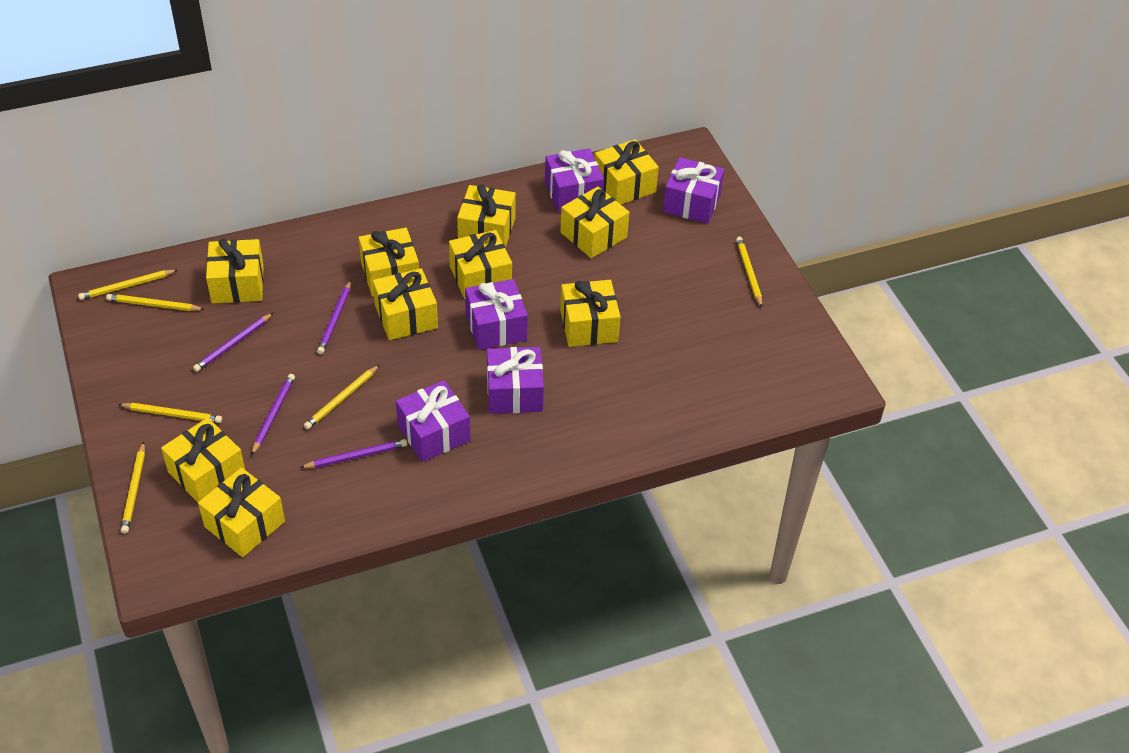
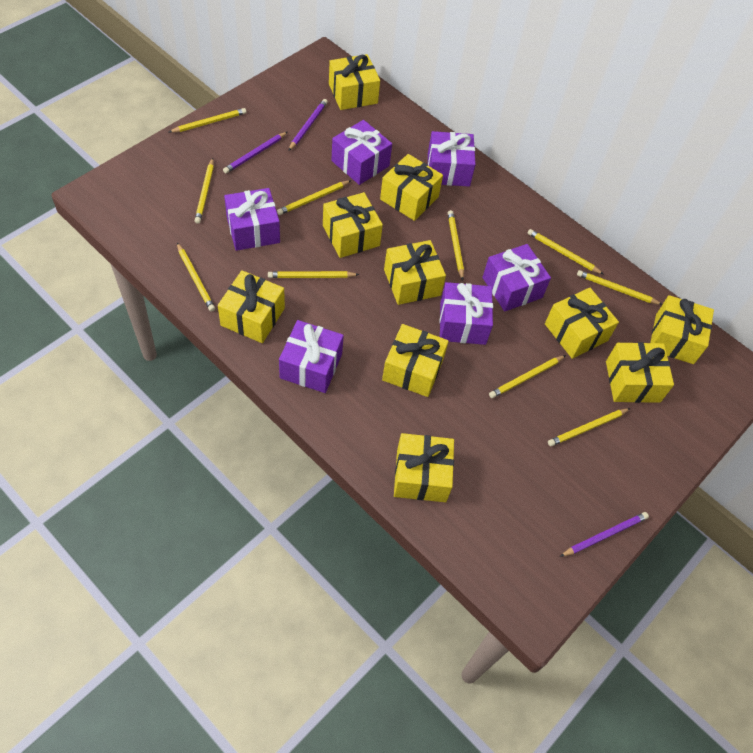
purple gift: [396,380,470,462] [465,279,528,350] [487,347,544,414] [545,148,604,213] [663,157,724,224] = 5 -> [224,188,280,251] [279,320,344,393] [331,120,392,185] [428,131,476,187] [440,282,493,345] [482,244,551,312] = 6
purple pencil: [193,313,273,372] [251,374,295,456] [300,439,407,468] [317,280,351,354] = 4 -> [223,132,287,174] [289,99,328,151] [560,512,649,557] = 3
yellow pencil: [78,270,177,300] [106,294,205,311] [118,403,222,423] [121,442,145,534] [304,365,379,430] [736,237,762,308] = 6 -> [169,108,247,133] [177,243,215,312] [195,158,214,224] [268,271,359,278] [277,180,351,215] [448,210,464,280] [489,355,566,398] [527,229,603,274] [548,408,631,446] [577,270,663,305] = 10

